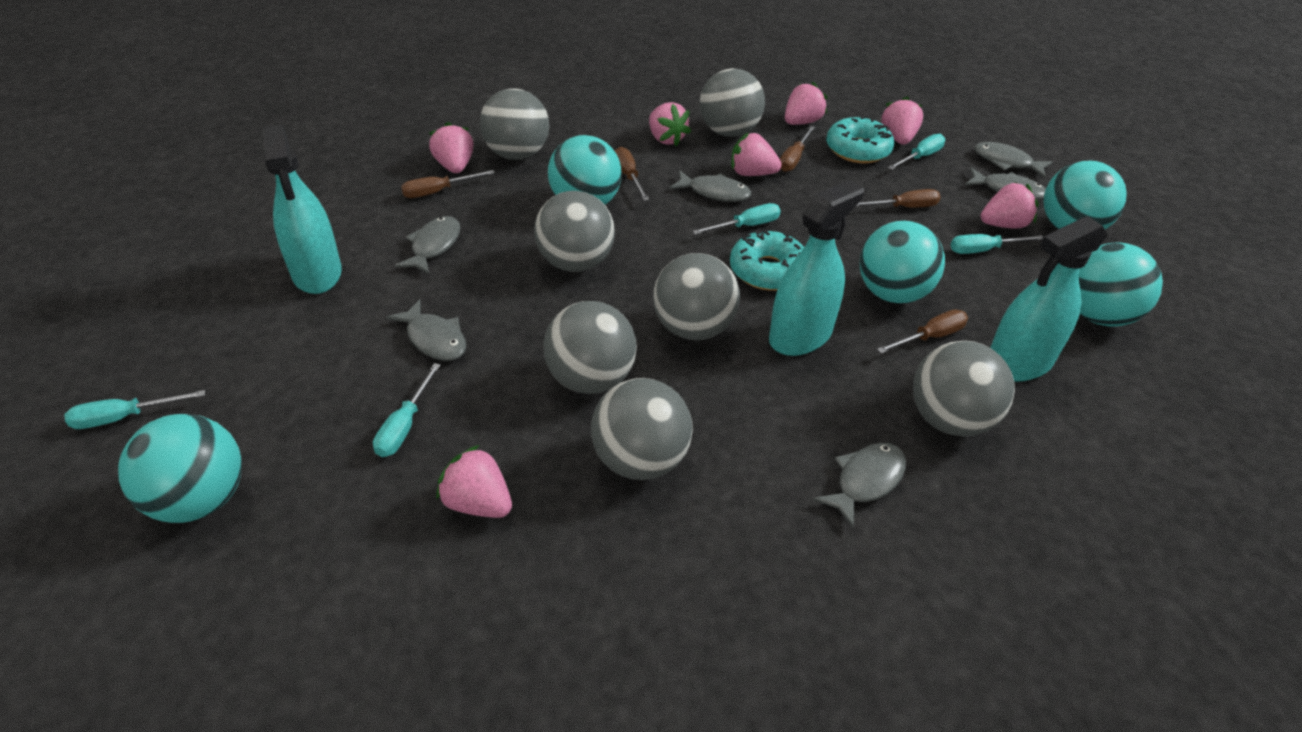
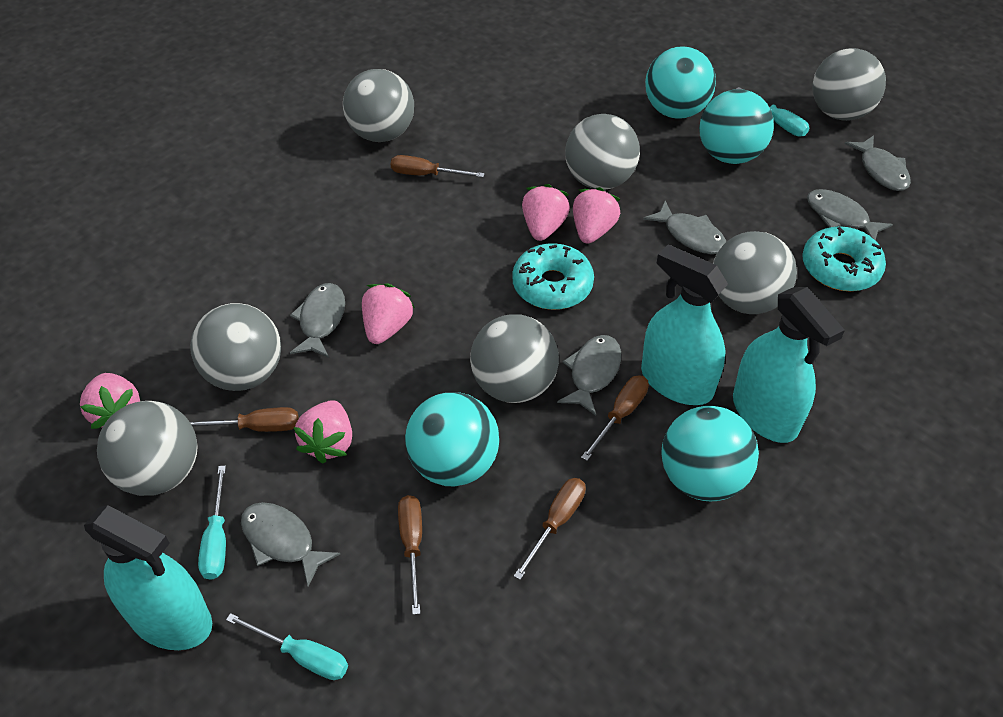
pink strawberry: [429,122,474,173] [436,445,512,518] [649,102,691,146] [731,132,782,176] [785,82,827,125] [881,96,923,144] [981,182,1039,229] = 7 -> [80,373,140,429] [294,400,352,463] [362,283,415,344] [522,184,570,241] [573,187,621,244] = 5
turquoise ball: [118,414,242,523] [548,135,622,204] [860,221,945,303] [1043,161,1127,229] [1079,242,1163,327] = 5 -> [405,392,499,486] [645,46,716,119] [661,406,759,501] [699,89,774,164] = 4
turquoise screwdriver: [64,390,205,429] [373,363,441,457] [693,203,781,235] [888,134,945,170] [951,234,1043,254] = 5 -> [198,466,226,580] [226,613,348,680] [736,87,809,137] = 3

